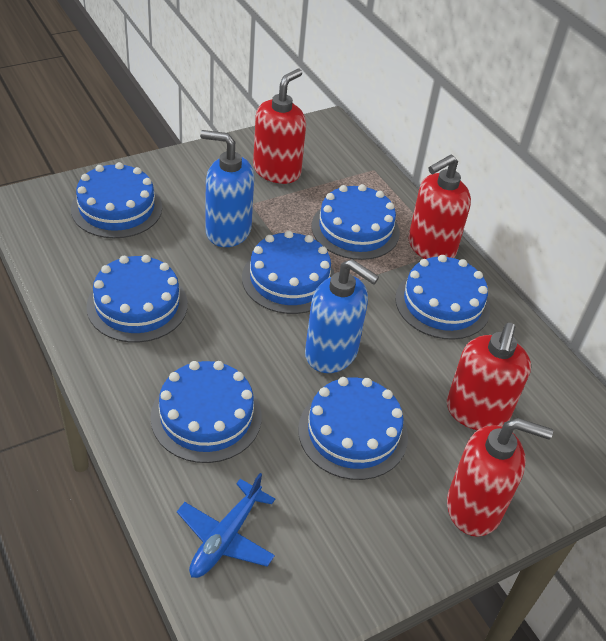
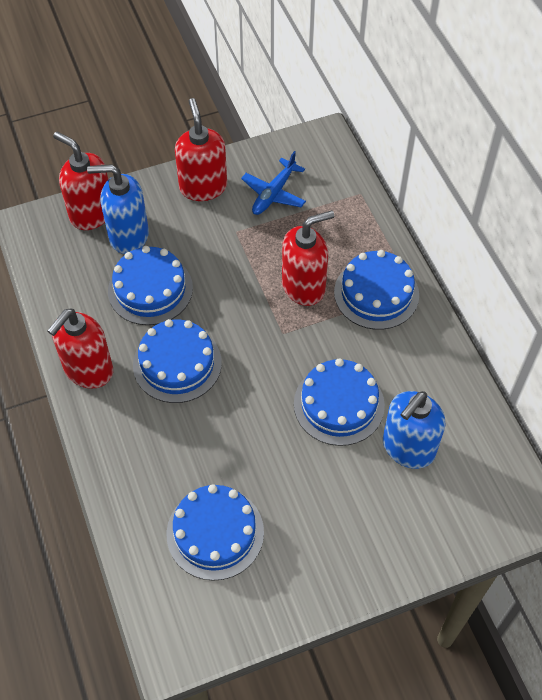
blue cake: [71,162,162,238] [86,255,188,343] [151,361,262,463] [242,231,335,314] [298,377,408,480] [312,184,400,260] [395,255,490,340] = 7 -> [108,246,193,325] [133,319,222,403] [166,484,264,581] [294,358,385,446] [334,250,419,330] = 5

